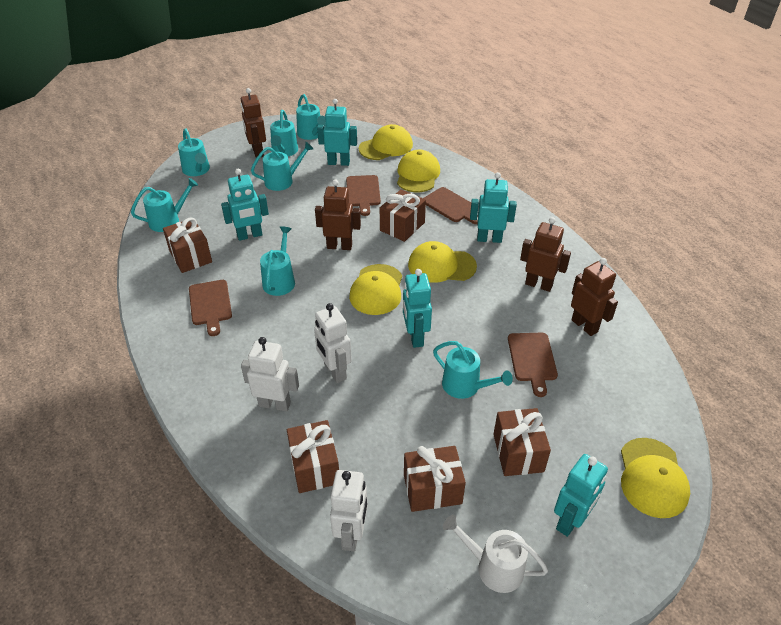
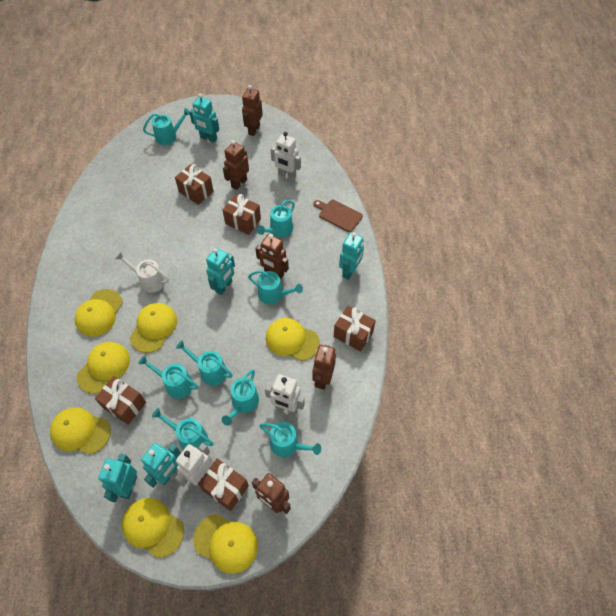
brown cutting board: [189,280,232,336] [346,175,381,216] [423,187,478,224] [508,333,558,397] = 4 -> [314,200,363,232] = 1
brown robot: [240,88,266,158] [315,179,361,250] [520,217,571,292] [571,258,618,336] = 4 -> [223,140,249,190] [242,85,263,136] [252,473,291,514] [255,234,289,280] [312,345,336,390] = 5
turquoise watering can: [131,178,198,232] [178,128,210,176] [251,142,313,191] [260,226,295,296] [270,110,298,156] [296,94,326,140] [433,341,513,399] = 7 -> [138,355,198,399] [143,108,190,145] [152,408,214,450] [176,340,233,385] [222,370,259,426] [248,270,303,304] [257,200,295,237] [259,422,321,457] = 8
yellow cap: [349,264,402,315] [359,124,413,160] [397,150,440,192] [408,241,477,283] [621,438,690,518] = 5 -> [50,407,111,455] [75,289,123,337] [77,342,130,394] [122,498,184,558] [130,303,177,353] [193,514,258,574] [266,318,320,361] = 7

